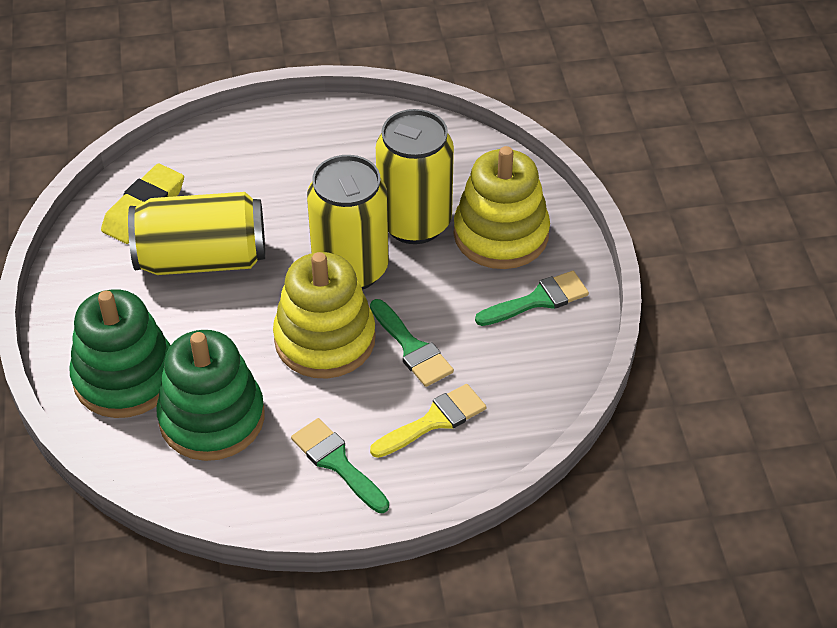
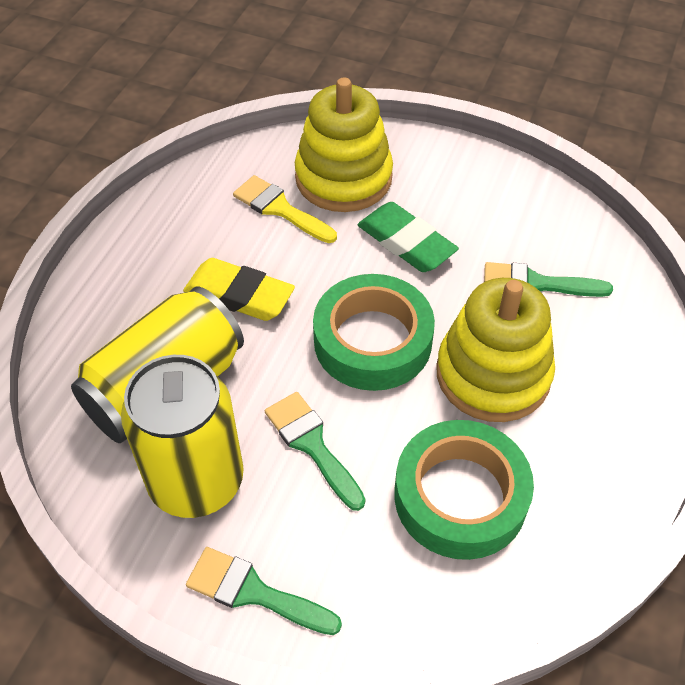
green eraser: none = 0 -> [358,202,459,272] = 1
green stacking toy: [69,289,170,418] [156,330,265,461] = 2 -> none = 0
green tape: none = 0 -> [313,274,435,391] [394,420,534,560] = 2
yellow can: [128,192,265,275] [307,155,389,290] [376,109,454,244] = 3 -> [71,287,244,443] [121,355,244,518] = 2

